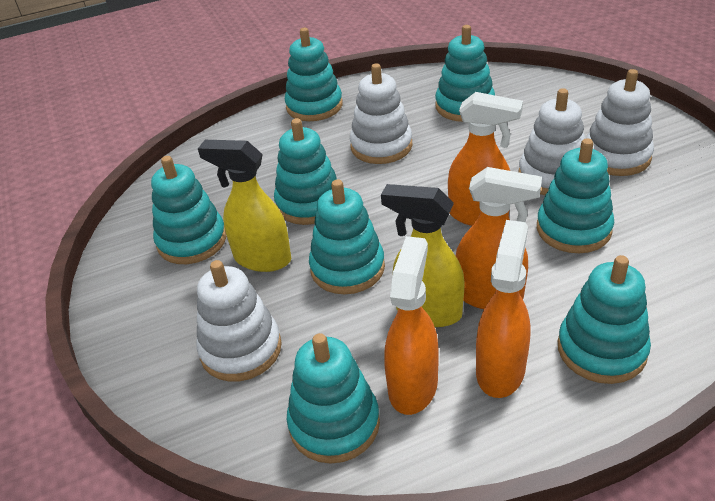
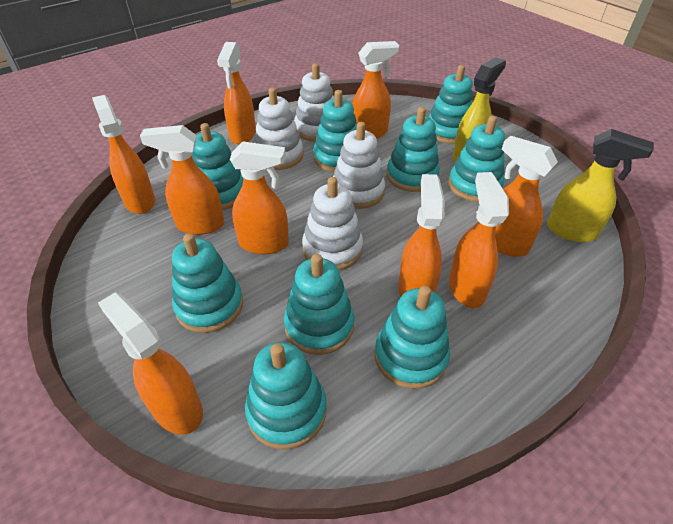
orange spray bottle: [384,236,439,415] [448,92,523,226] [456,167,542,309] [476,220,531,398] = 4 -> [92,95,155,214] [98,292,203,435] [140,125,224,235] [217,42,256,145] [230,142,289,254] [352,41,399,139] [398,174,445,297] [449,172,509,308] [495,136,558,257] = 9
turquoise stacking toy: [151,156,226,264] [274,118,337,225] [285,28,343,121] [287,333,380,464] [309,179,385,294] [435,25,495,122] [537,138,614,253] [558,255,651,384] = 8 -> [172,233,243,333] [192,123,243,210] [245,342,327,450] [284,254,354,355] [313,90,357,172] [375,286,450,389] [387,107,440,192] [428,65,473,144] [449,116,505,202] = 9

